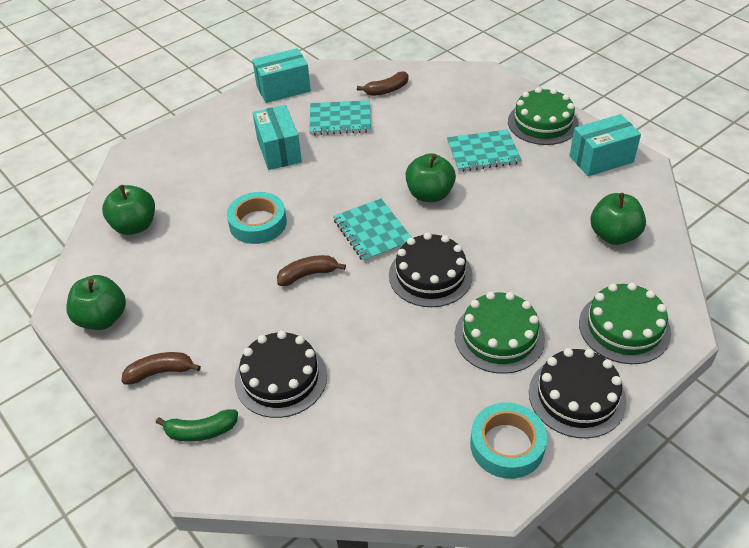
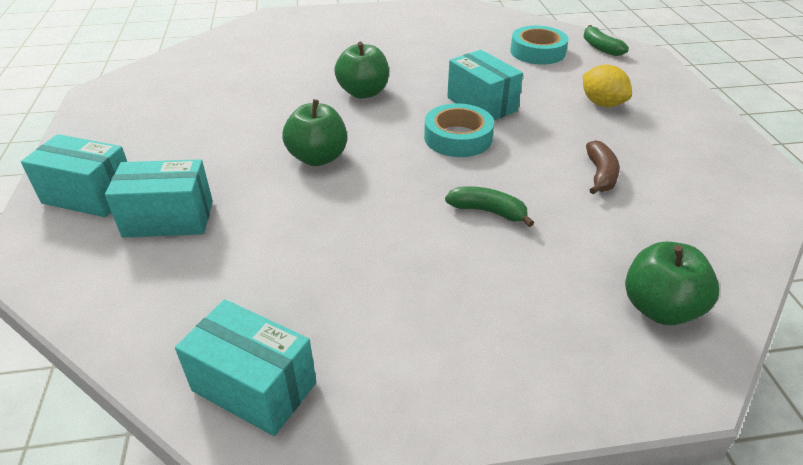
black cake: [235,331,327,418] [389,232,473,307] [529,348,627,438] = 3 -> none = 0
brown banana: [121,352,201,385] [277,255,346,286] [357,72,408,96] = 3 -> [586,140,620,195] = 1
green apple: [66,275,126,330] [102,185,155,235] [406,153,456,202] [590,193,646,245] = 4 -> [282,99,347,166] [334,41,389,99] [625,242,719,325] = 3
green banana: [156,409,238,442] = 1 -> [445,186,534,227] [583,25,629,56] = 2
green cake: [455,292,545,374] [508,87,579,145] [579,283,671,364] = 3 -> none = 0
turquoise box: [252,48,311,103] [253,105,302,170] [569,114,641,176] = 3 -> [21,134,127,217] [105,159,213,238] [175,299,316,436] [447,50,523,120] = 4
turquoise notebook: [309,100,371,135] [333,198,412,262] [447,129,522,172] = 3 -> none = 0
yellow lemon: none = 0 -> [583,65,632,107] = 1

